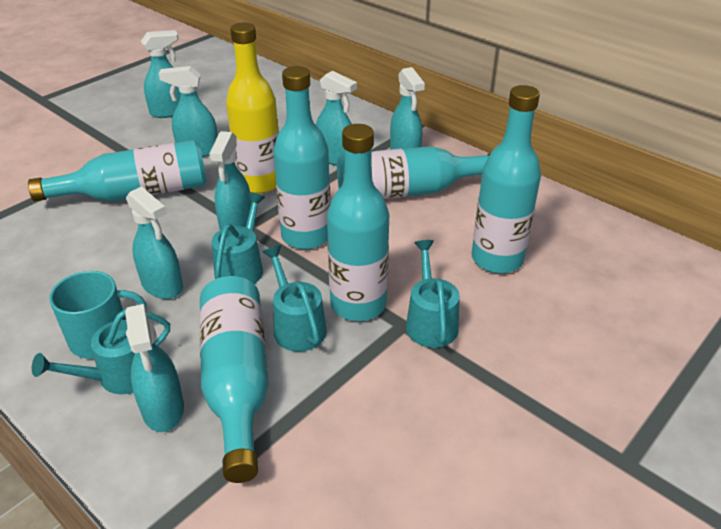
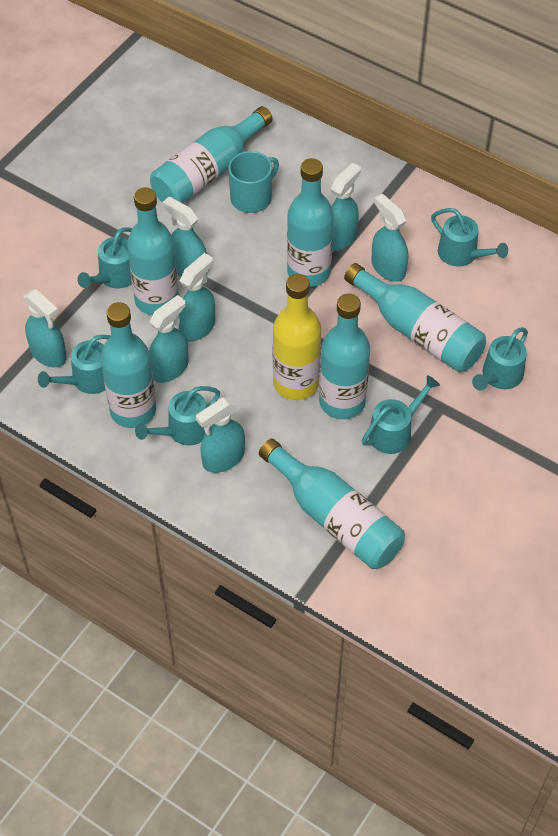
turquoise bottle: [28,140,207,201] [199,276,269,483] [273,66,331,250] [327,124,389,321] [337,146,491,199] [472,85,541,274] = 6 -> [101,302,156,428] [127,187,179,315] [150,106,273,203] [259,439,405,569] [287,158,333,287] [319,293,370,419] [344,263,486,372] = 7
turquoise watering can: [32,309,170,394] [212,193,265,284] [263,245,327,352] [406,240,460,348] = 4 -> [38,335,111,394] [77,227,133,288] [135,386,220,445] [361,375,440,454] [431,208,508,266] [472,327,528,390] = 6

